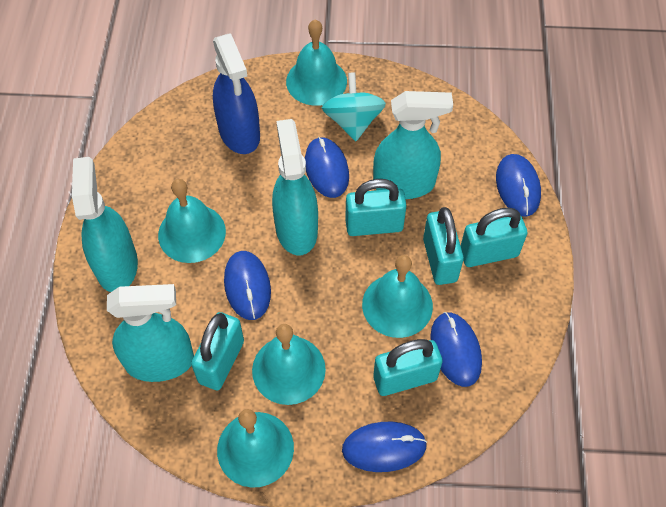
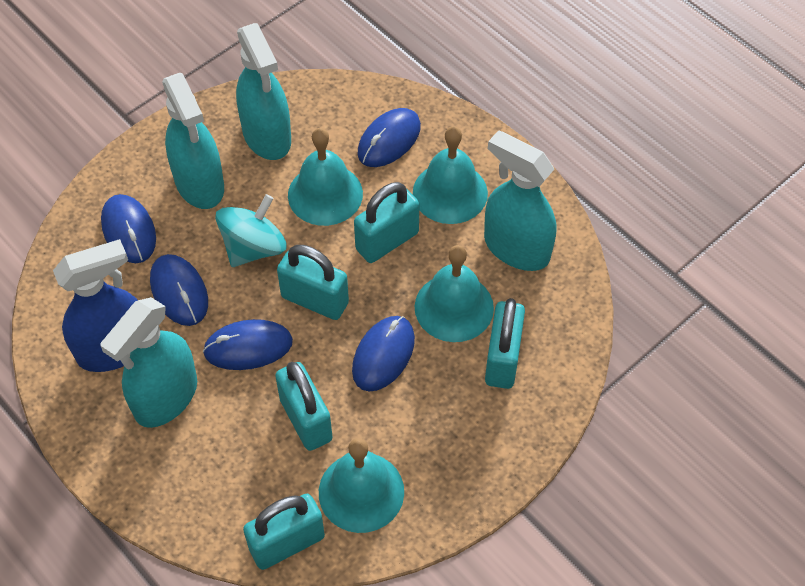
turquoise bell: [158,179,226,263] [217,409,294,488] [252,324,326,405] [286,20,347,106] [362,255,433,338] = 5 -> [288,128,363,226] [319,438,404,533] [413,126,488,224] [415,245,494,342] = 4

